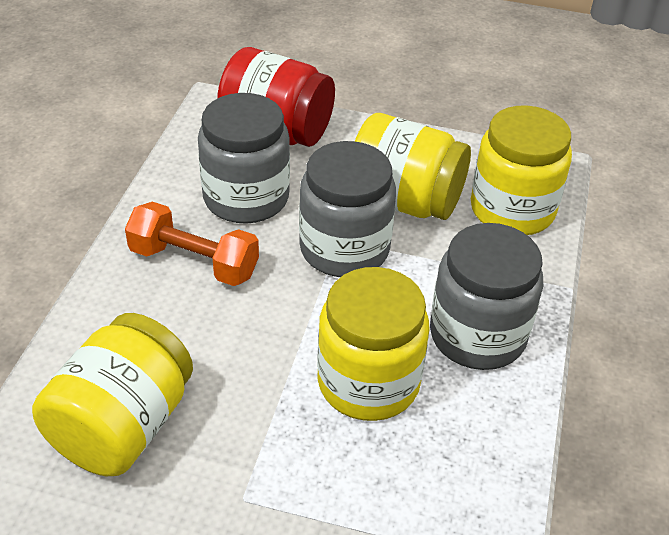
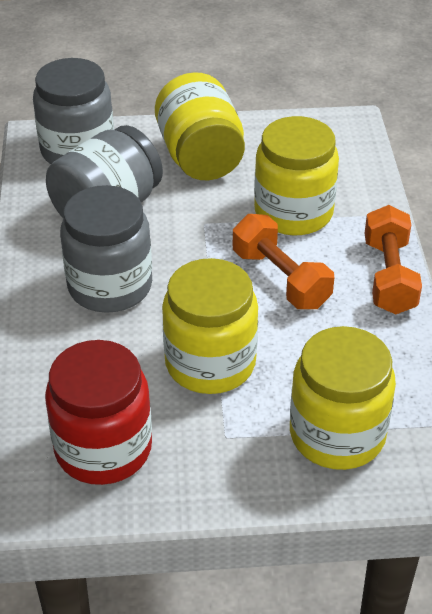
orange dumbbell: [125,202,259,286] = 1 -> [233,214,334,309] [365,205,422,314] = 2

